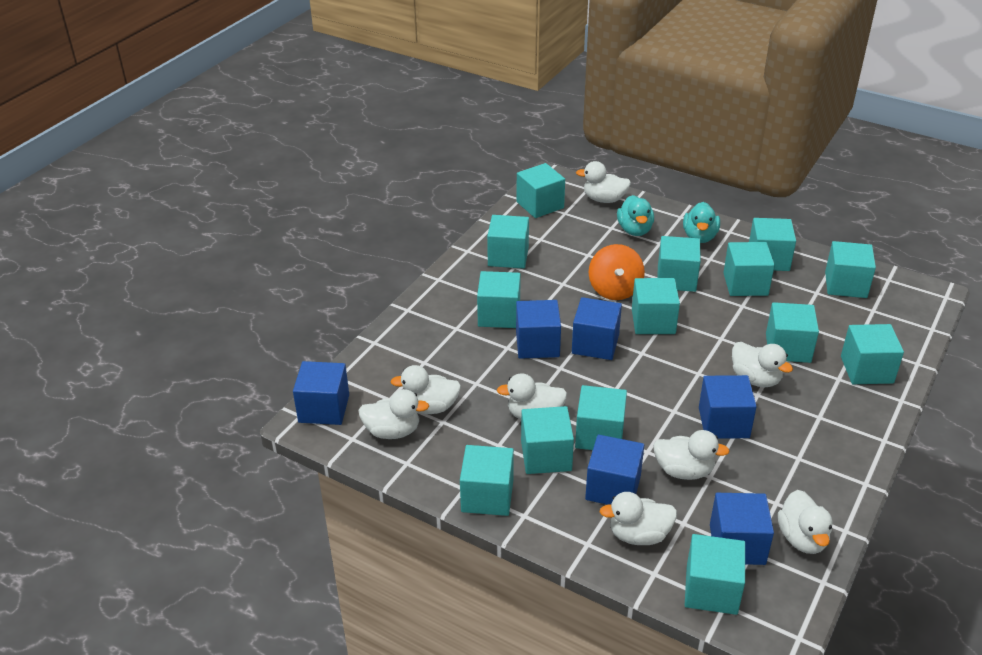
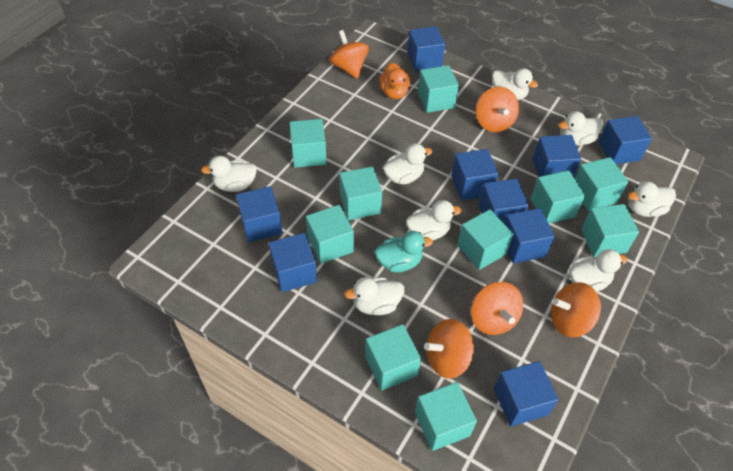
blue cube: [293,361,349,425] [516,300,561,359] [572,297,622,360] [585,435,644,505] [699,375,757,439] [710,493,774,565] = 6 -> [236,186,283,242] [269,233,317,292] [407,26,445,71] [451,149,499,200] [479,179,529,223] [494,361,559,427] [504,208,555,264] [533,135,581,177] [599,116,652,164] = 9
orange duck: none = 0 -> [379,63,410,99] = 1
orange spinning top: [589,244,645,300] = 1 -> [329,30,369,79] [424,319,474,379] [471,282,523,335] [476,87,519,132] [551,282,601,337] = 5
turquoise cube: [460,445,514,516] [477,271,521,328] [487,215,529,269] [516,163,565,218] [521,406,574,474] [575,385,627,450] [632,278,680,334] [657,236,701,292] [685,534,745,615] [723,242,775,296] [749,218,796,271] [766,302,819,363] [825,241,876,298] [841,324,904,384] = 14 -> [289,119,327,168] [306,205,354,264] [339,167,382,220] [365,324,421,391] [415,382,477,451] [418,65,459,113] [457,209,514,270] [531,170,585,224] [575,157,628,211] [581,204,639,257] = 10
turquoise duck: [617,195,654,236] [683,202,720,243] = 2 -> [375,231,433,273] = 1

